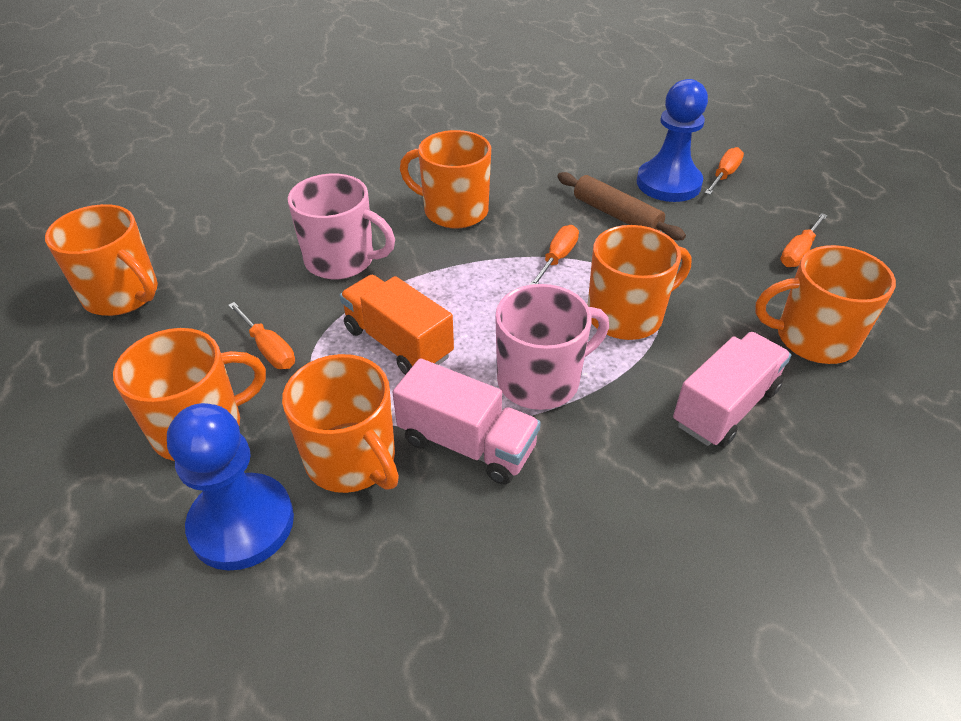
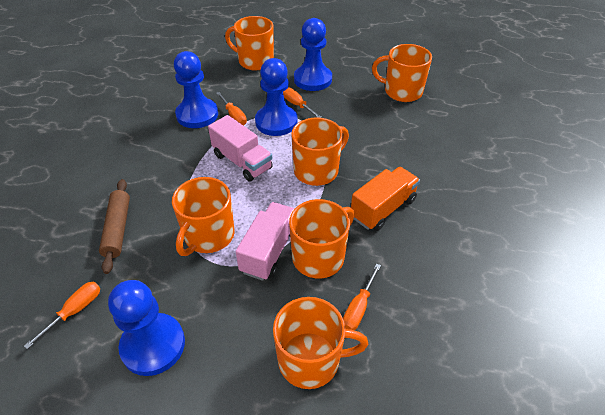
blue pawn: [167,403,294,571] [637,79,708,202] = 2 -> [108,280,185,376] [174,51,218,128] [255,58,298,136] [294,18,332,91] = 4
pink mug: [288,174,395,279] [495,284,609,410] = 2 -> none = 0

